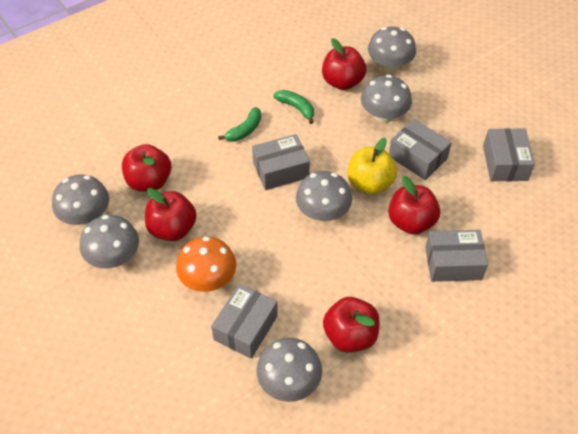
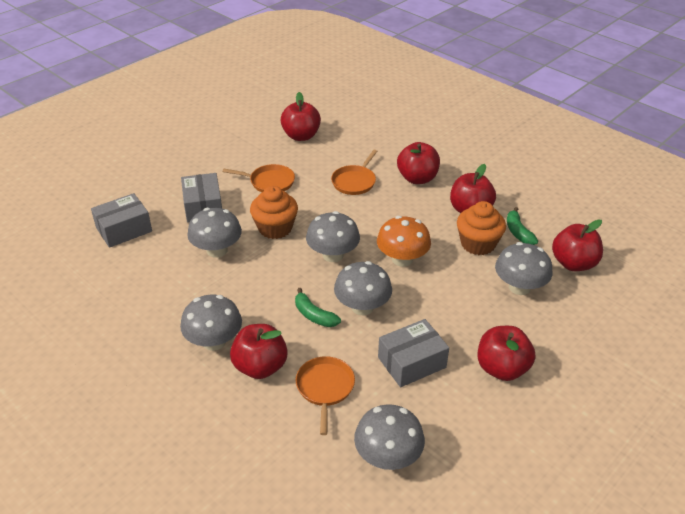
grey box: [211,284,278,359] [252,134,310,190] [389,119,452,180] [425,230,488,282] [483,128,535,181] = 5 -> [91,193,152,248] [181,173,222,223] [378,319,449,387] = 3
orange cupcake: none = 0 -> [250,186,298,239] [457,201,506,255] = 2
orange pan: none = 0 -> [223,164,295,192] [296,356,355,435] [331,150,378,195] = 3
red apple: [122,144,171,192] [145,188,197,241] [322,38,366,90] [323,297,380,353] [388,176,440,235] = 5 -> [230,324,288,379] [281,92,321,141] [397,142,440,184] [450,164,496,213] [478,326,535,381] [552,219,603,271] = 6
yellow apple: [347,138,397,194] = 1 -> none = 0

